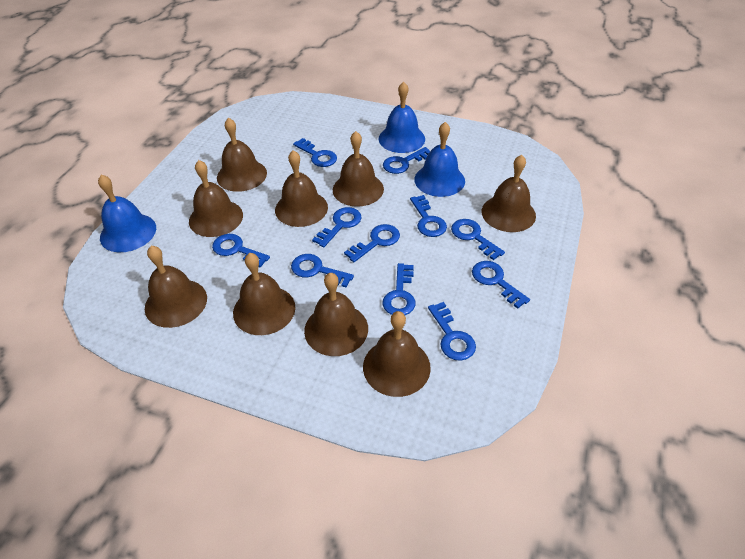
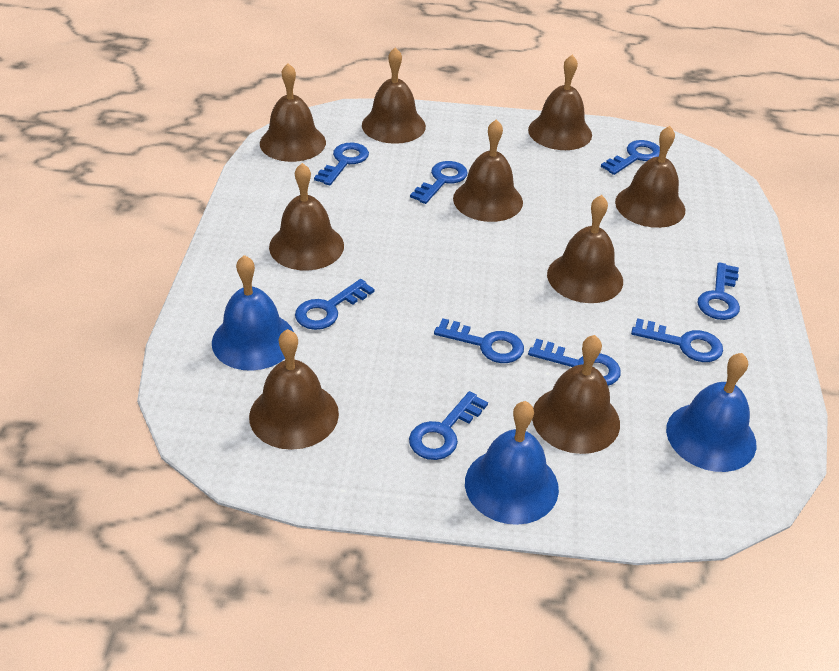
blue key: [212,234,270,268] [291,254,354,287] [293,138,337,167] [312,207,362,247] [344,224,400,262] [382,263,415,315] [383,147,430,174] [410,195,447,237] [428,302,476,361] [451,219,505,260] [472,261,530,309] = 11 -> [295,279,375,330] [314,143,369,186] [409,391,488,460] [410,161,468,204] [434,318,524,363] [528,339,621,386] [601,140,660,175] [631,318,723,362] [698,262,740,320] = 9

